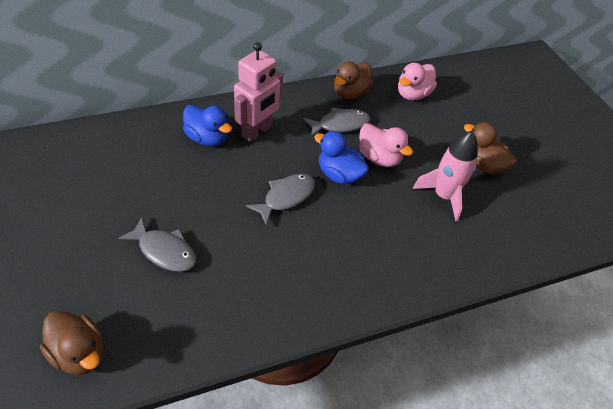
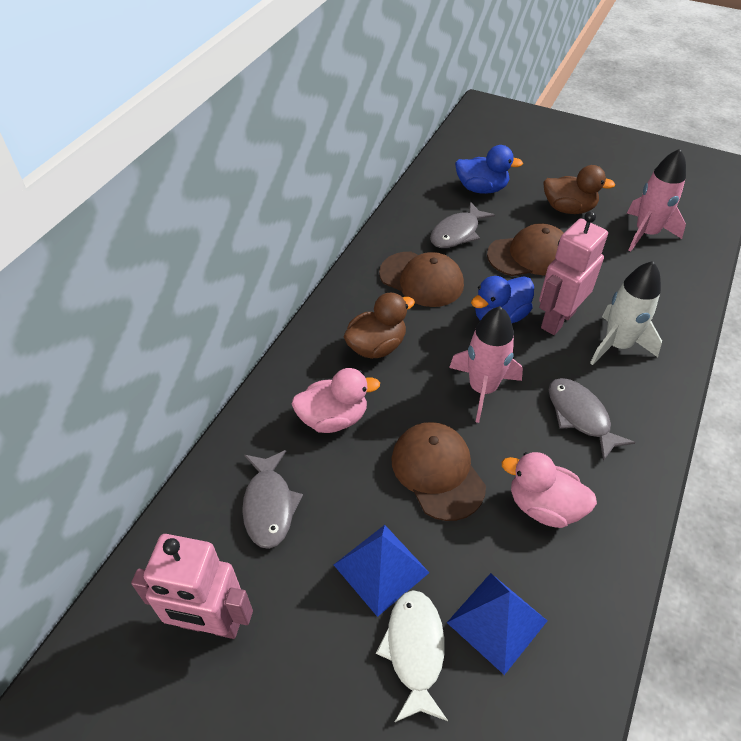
blue pyramid: none = 0 -> [334,525,429,617] [447,573,547,675] = 2
brown cap: none = 0 -> [379,252,464,307] [391,422,486,521] [487,223,563,276] = 3
brown duck: [40,310,104,375] [334,61,373,100] [464,122,517,174] = 3 -> [344,293,415,359] [543,165,615,214] = 2
pink robot: [234,42,283,142] = 1 -> [131,534,253,639] [539,211,608,335] = 2
pink rocket: [413,131,478,221] = 1 -> [449,306,523,423] [627,149,686,251] = 2
white fish: none = 0 -> [376,590,448,723] = 1
white rocket: none = 0 -> [590,261,662,365] = 1

